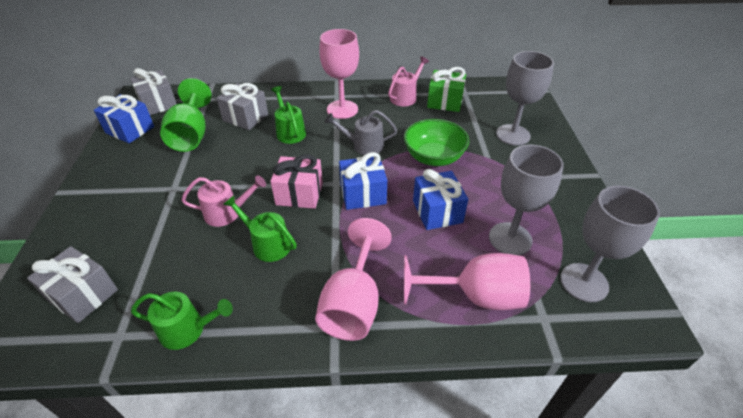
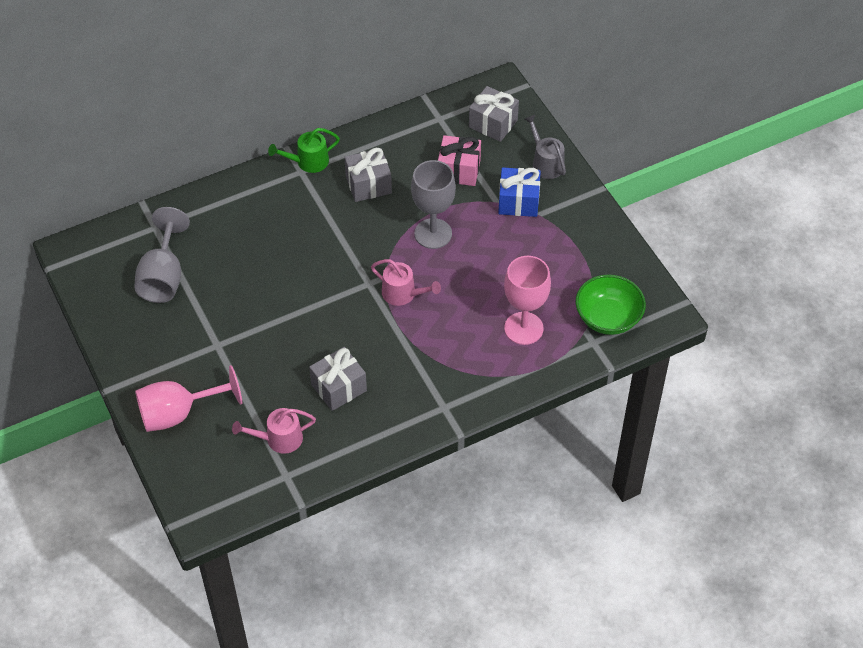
blue gift: [94,94,154,143] [339,152,387,210] [413,169,468,230] = 3 -> [498,167,541,217] = 1
green gift: [427,67,466,112] = 1 -> none = 0
green goblet: [160,78,212,152] = 1 -> none = 0
green watering can: [131,292,233,350] [223,195,297,262] [271,86,306,144] = 3 -> [268,128,340,173] = 1
grey goblet: [489,145,564,255] [496,51,554,146] [560,186,660,302] = 3 -> [134,207,190,303] [411,160,456,249] = 2
pink goblet: [315,218,392,341] [319,29,359,119] [404,253,530,310] = 3 -> [135,365,242,432] [504,256,551,345] = 2

